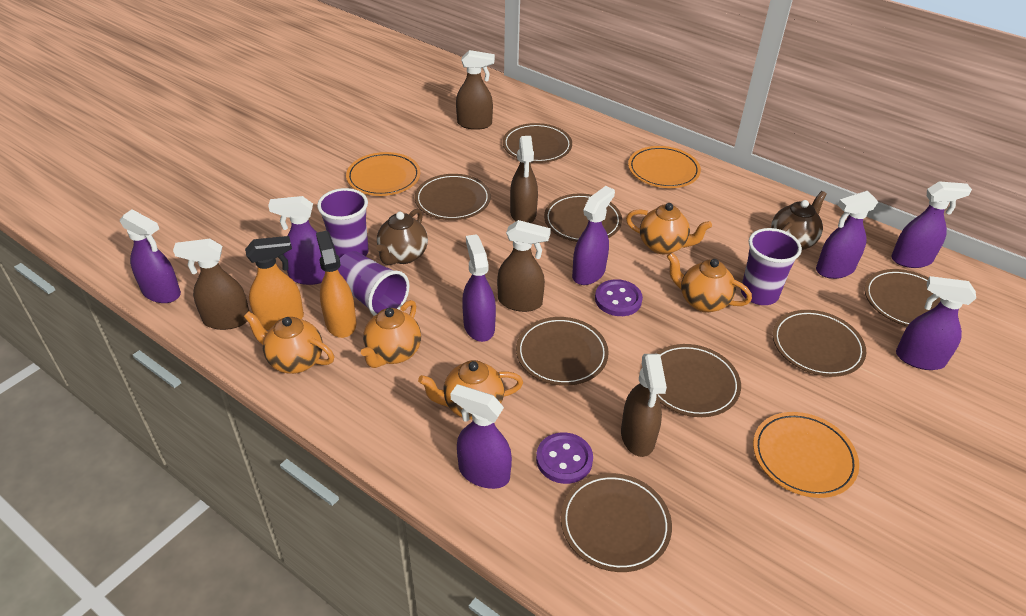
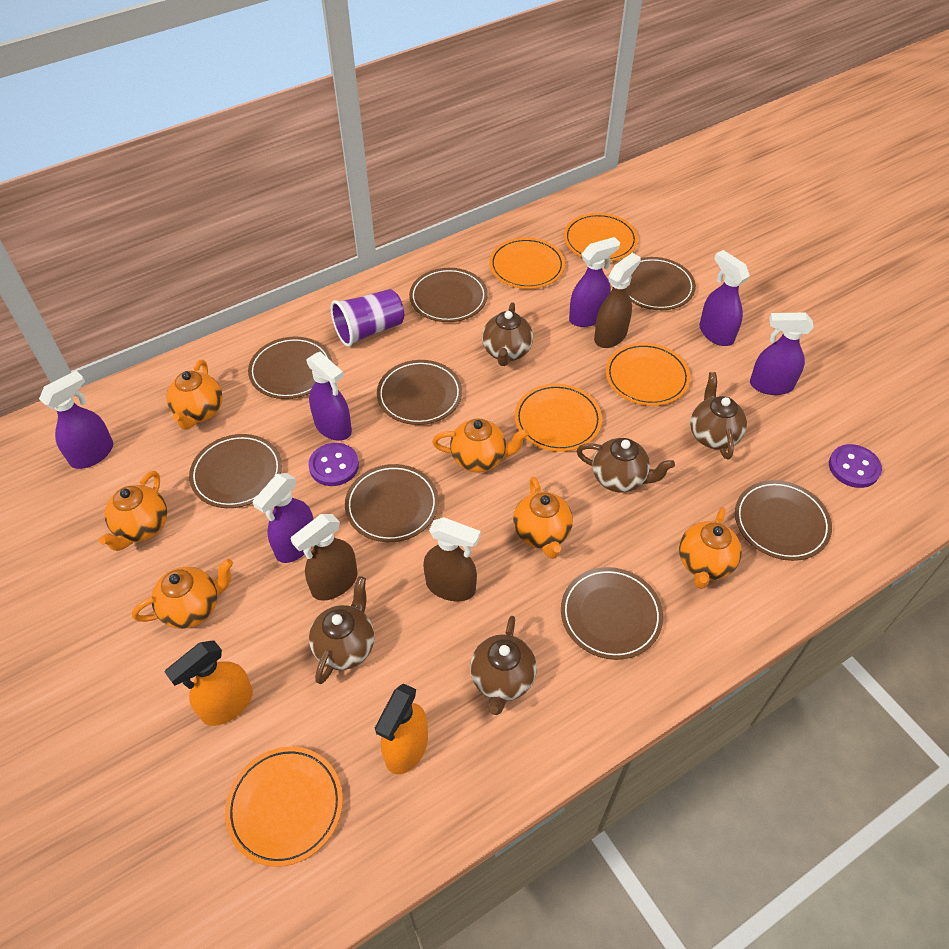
brown spray bottle: [173,239,249,330] [456,50,495,130] [497,220,551,312] [510,136,538,223] [621,354,667,457] = 5 -> [290,514,358,601] [423,517,481,601] [594,253,641,348] = 3
brown teapot: [376,209,428,265] [771,191,827,250] = 2 -> [309,576,374,684] [470,616,537,715] [482,302,533,366] [576,438,675,493] [690,372,747,459] = 5
orange plate: [346,152,420,196] [628,146,701,188] [753,412,859,498] = 3 -> [225,747,343,867] [489,237,565,289] [515,384,602,452] [564,213,638,262] [606,343,690,406] = 5
orange teapot: [243,311,334,374] [361,300,421,368] [418,360,523,420] [626,203,712,254] [667,252,752,313] = 5 -> [99,471,167,551] [132,559,233,629] [167,360,223,429] [432,418,529,473] [513,477,573,559] [679,507,742,589] = 6
purple cup: [317,188,369,258] [338,251,409,316] [741,228,802,305] = 3 -> [331,289,404,347] = 1
purple spray bottle: [120,209,181,303] [268,196,325,285] [450,384,512,489] [462,234,496,342] [572,186,615,285] [816,191,878,279] [891,181,972,268] [896,276,976,370] = 8 -> [39,371,113,469] [253,473,314,563] [307,352,352,441] [569,237,620,327] [699,250,750,346] [750,313,814,395] = 6

